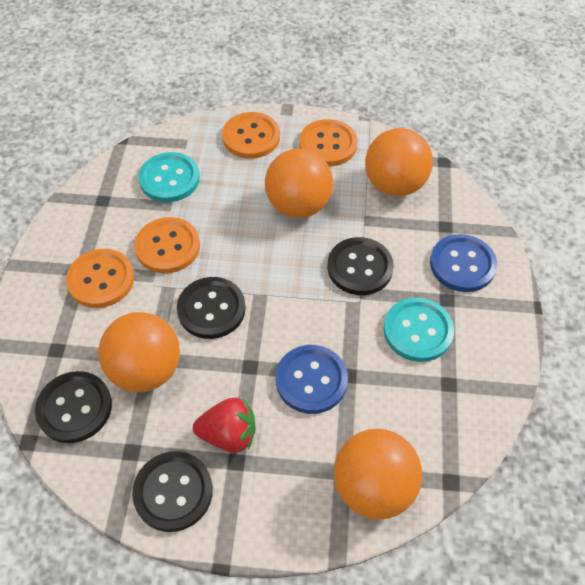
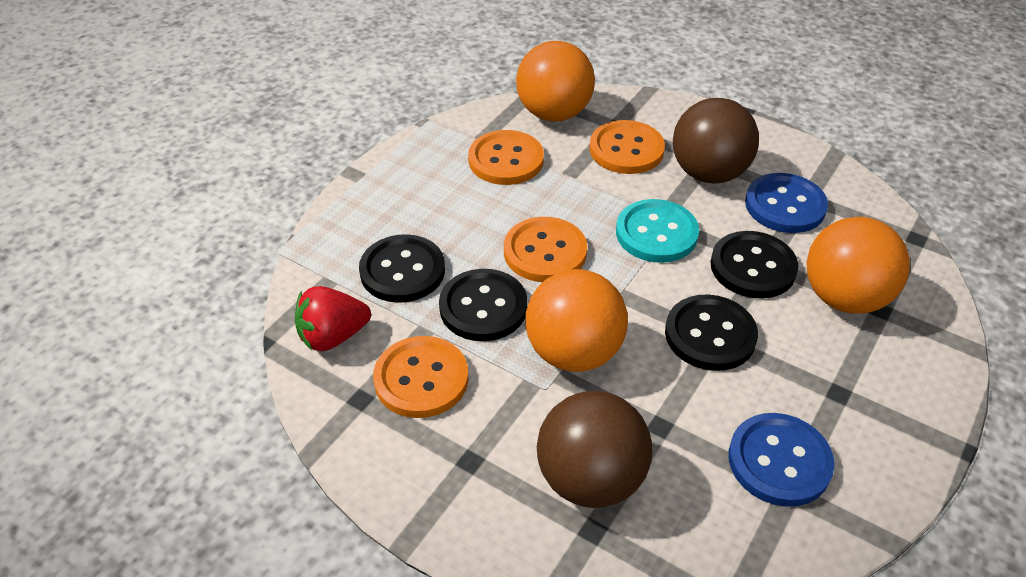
brown ball: none = 0 -> [537,391,652,508] [673,98,759,184] = 2
orange ball: [98,312,180,392] [265,149,333,218] [334,429,422,520] [365,128,433,196] = 4 -> [516,41,595,121] [525,269,628,372] [806,217,910,314] = 3
turquoise button: [138,152,200,202] [383,298,454,362] = 2 -> [616,199,699,263] = 1

